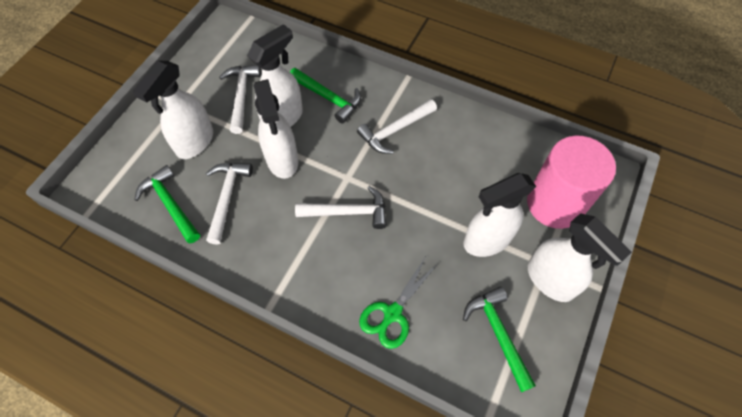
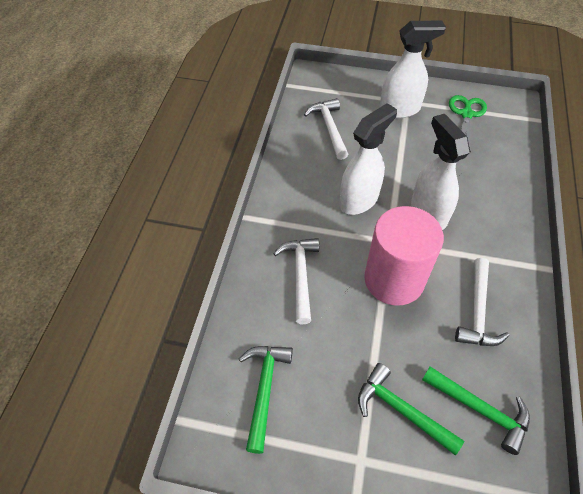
white hammer: [206,163,253,245] [219,65,261,134] [295,186,387,229] [357,99,437,154] = 4 -> [273,238,319,324] [304,98,348,160] [455,258,509,346] = 3
white spray bottle: [133,60,213,159] [247,24,303,127] [254,79,298,179] [464,173,536,257] [528,213,632,302] = 5 -> [339,103,397,215] [380,21,446,118] [411,114,470,230] = 3

